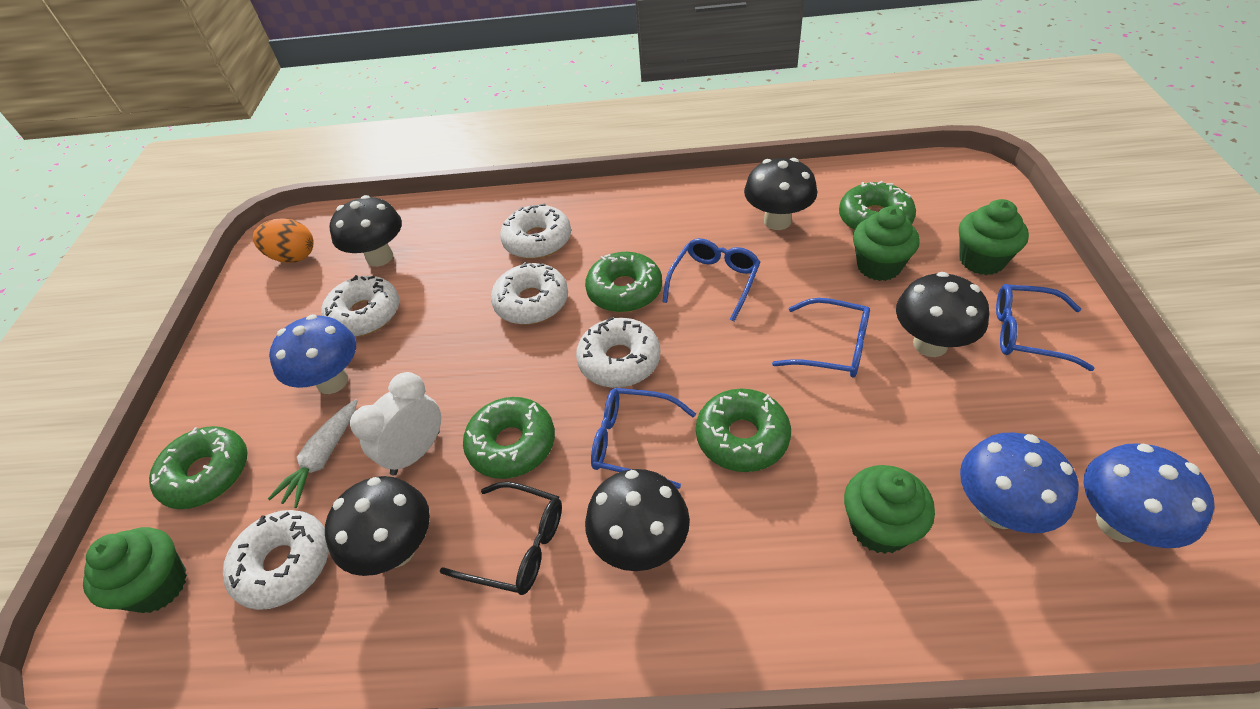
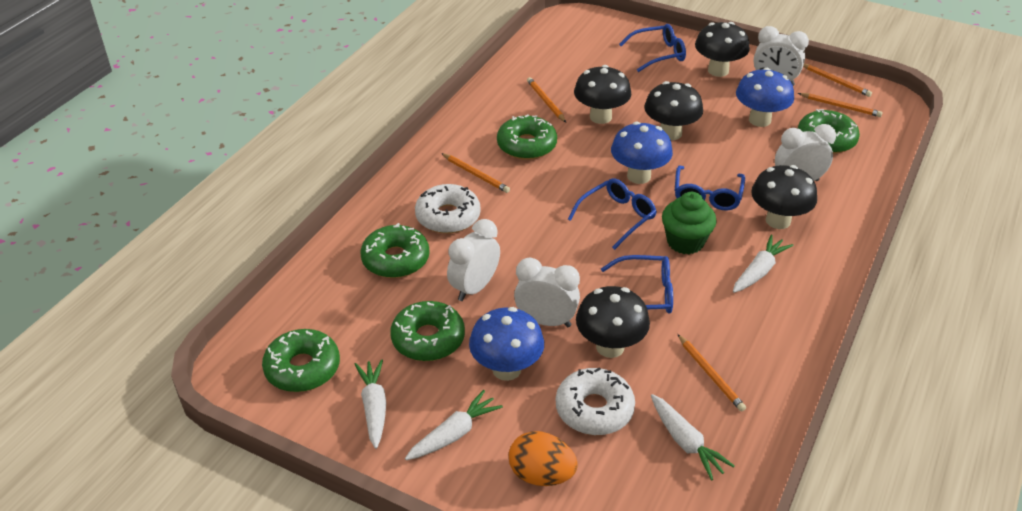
black glasses: [440,482,562,595] = 1 -> none = 0
green cupcake: [83,527,187,613] [844,465,935,554] [853,206,920,281] [959,199,1029,275] = 4 -> [662,192,717,254] = 1
orange pencil: none = 0 -> [441,153,510,193] [527,77,566,123] [678,334,746,412] [798,93,882,117] [803,64,872,97] = 5
white carrot: [268,399,357,508] = 1 -> [354,359,386,449] [405,390,503,460] [651,394,735,481] [733,235,793,293] = 4
white clock: [350,372,441,475] = 1 -> [447,219,500,301] [514,257,580,327] [754,26,809,86] [775,124,836,181] = 4
white donut: [223,510,329,610] [321,275,399,337] [491,262,568,325] [500,203,571,259] [576,317,660,388] = 5 -> [415,184,481,234] [556,368,635,435] = 2

